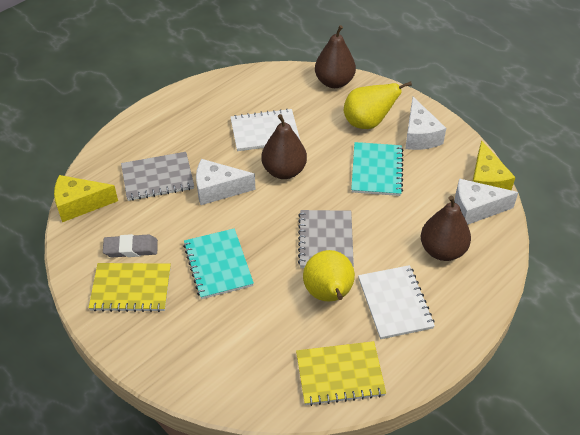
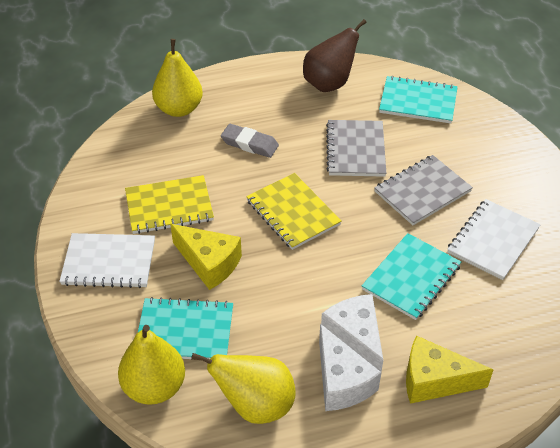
brown pear: [261,114,307,179] [315,25,356,88] [421,196,471,261] = 3 -> [303,19,367,92] = 1
turquoise notebook: [183,228,254,299] [351,142,404,196] = 2 -> [138,297,233,359] [362,233,461,320] [379,76,458,123] = 3
white cheese: [196,159,256,205] [405,97,446,150] [454,178,518,225] = 3 -> [319,324,381,411] [321,294,383,373] = 2
yellow pear: [303,250,355,302] [344,81,412,129] = 2 -> [118,325,185,405] [152,39,203,117] [191,353,296,424] = 3

